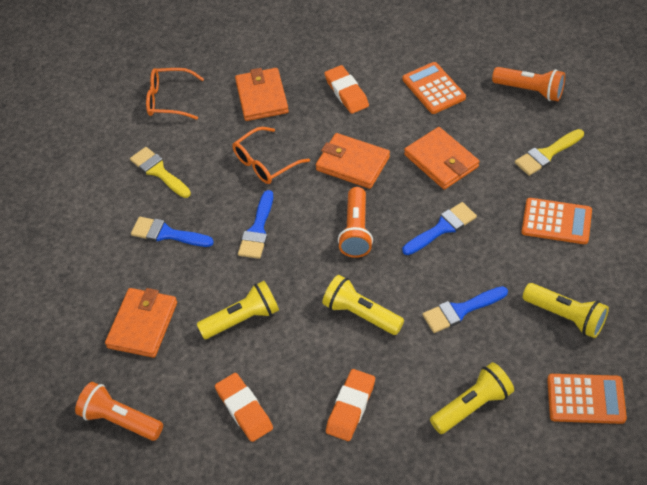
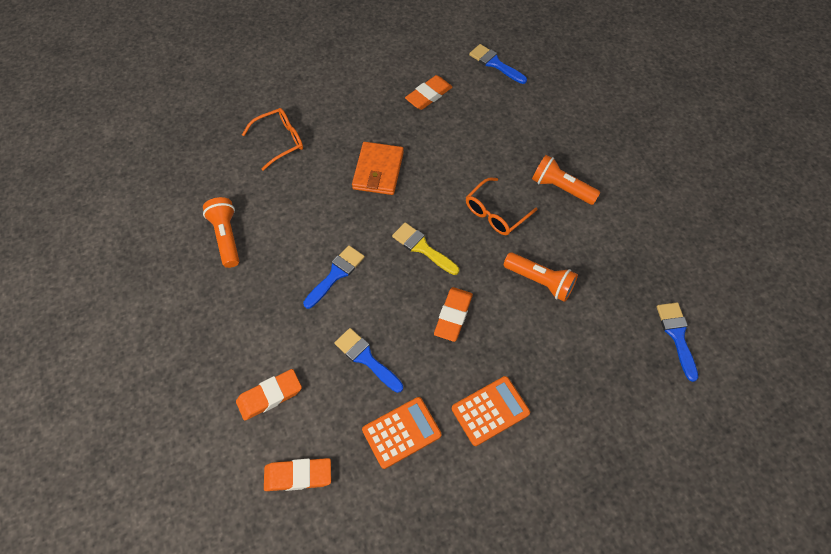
orange calculator: [403,62,466,114] [521,198,592,244] [547,374,627,424] = 3 -> [362,397,441,469] [452,376,530,446] = 2
orange eraser: [215,373,273,442] [324,65,369,114] [326,369,375,441] = 3 -> [236,369,302,421] [264,458,331,491] [405,75,452,110] [434,287,473,342] = 4
orange wallet: [105,288,177,358] [235,68,289,121] [316,133,390,189] [404,127,479,190] = 4 -> [352,142,404,195] = 1
yellow brush: [130,147,191,198] [515,129,584,176] = 2 -> [392,222,459,275] = 1
yellow flashlight: [197,281,279,339] [322,275,404,335] [430,362,514,434] [523,283,609,338] = 4 -> none = 0

